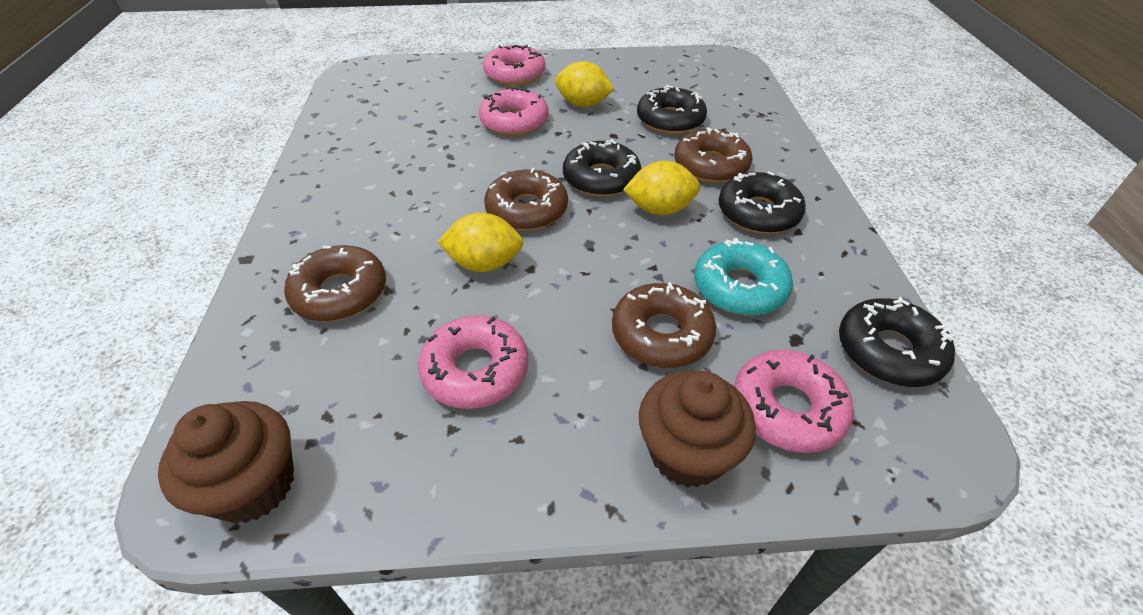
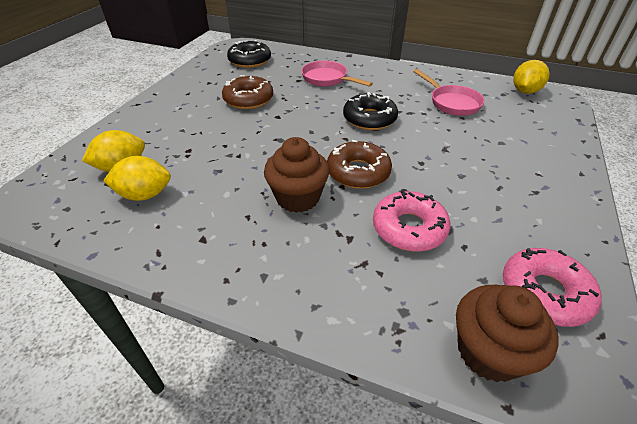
black donut: [563,139,641,197] [637,85,707,134] [719,171,806,234] [839,297,955,387] = 4 -> [227,40,271,68] [343,92,398,130] = 2
brown donut: [284,245,386,321] [484,168,568,231] [612,282,716,368] [674,127,752,183] = 4 -> [222,75,273,109] [327,140,392,189] = 2
pink donut: [418,316,529,409] [479,86,549,136] [483,45,545,85] [734,350,854,453] = 4 -> [373,190,450,252] [503,248,602,327] = 2
pink pan: none = 0 -> [301,61,373,87] [413,69,485,116] = 2
turquoise donut: [694,238,793,316] = 1 -> none = 0

